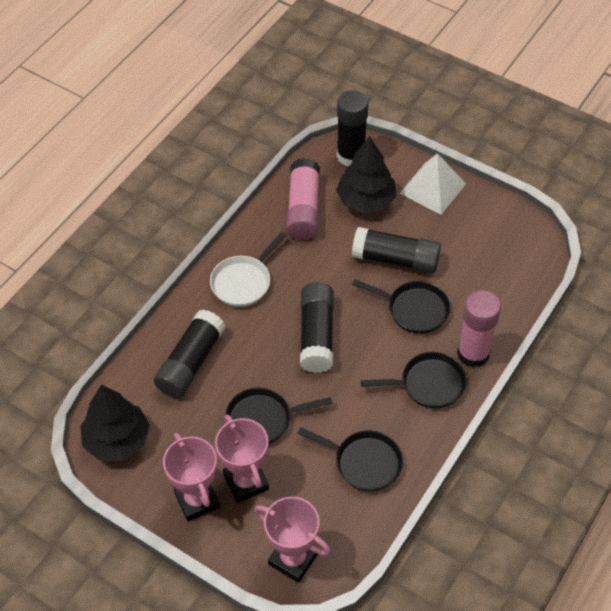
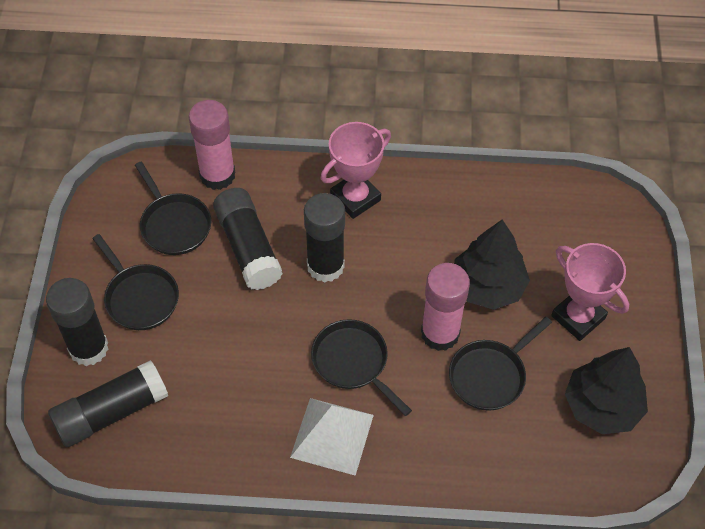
pink trophy: [163,433,220,521] [215,415,269,503] [255,497,331,583] = 3 -> [321,122,391,219] [551,243,629,341] = 2
white pan: [210,232,286,307] = 1 -> none = 0

